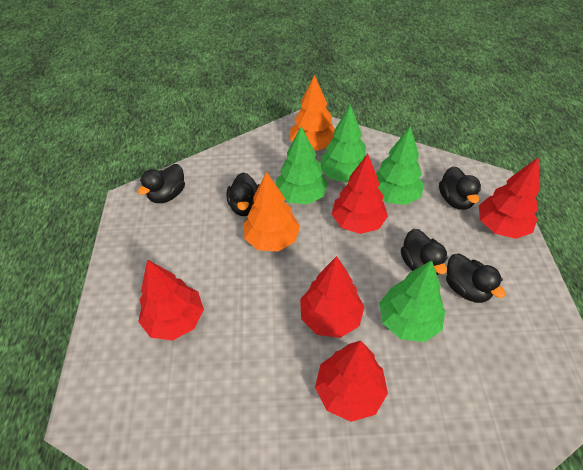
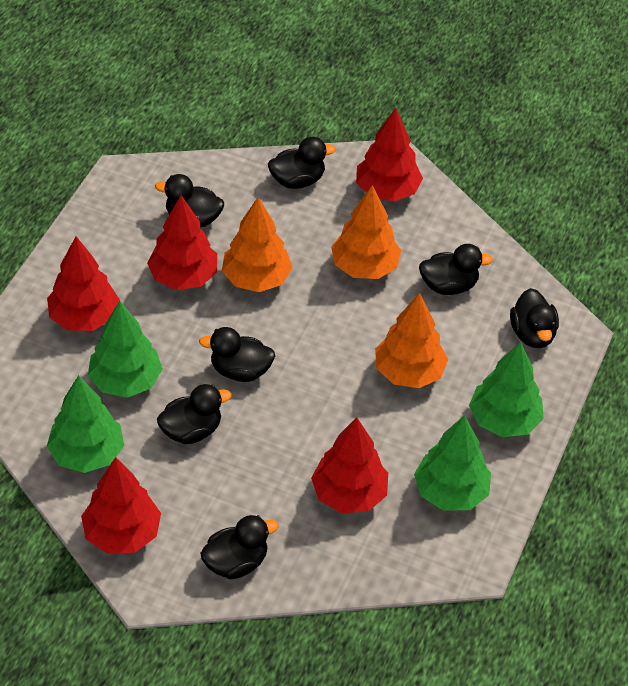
black duck: [138,164,185,203] [226,172,259,216] [401,229,448,276] [439,166,481,210] [446,253,506,303] = 5 -> [155,174,224,227] [157,384,232,444] [199,327,275,382] [200,515,279,579] [268,137,336,189] [419,244,493,295] [510,288,559,348] = 7
orange tree: [244,172,300,252] [290,75,335,151] = 2 -> [222,197,293,292] [331,185,401,279] [375,293,448,388] = 3

